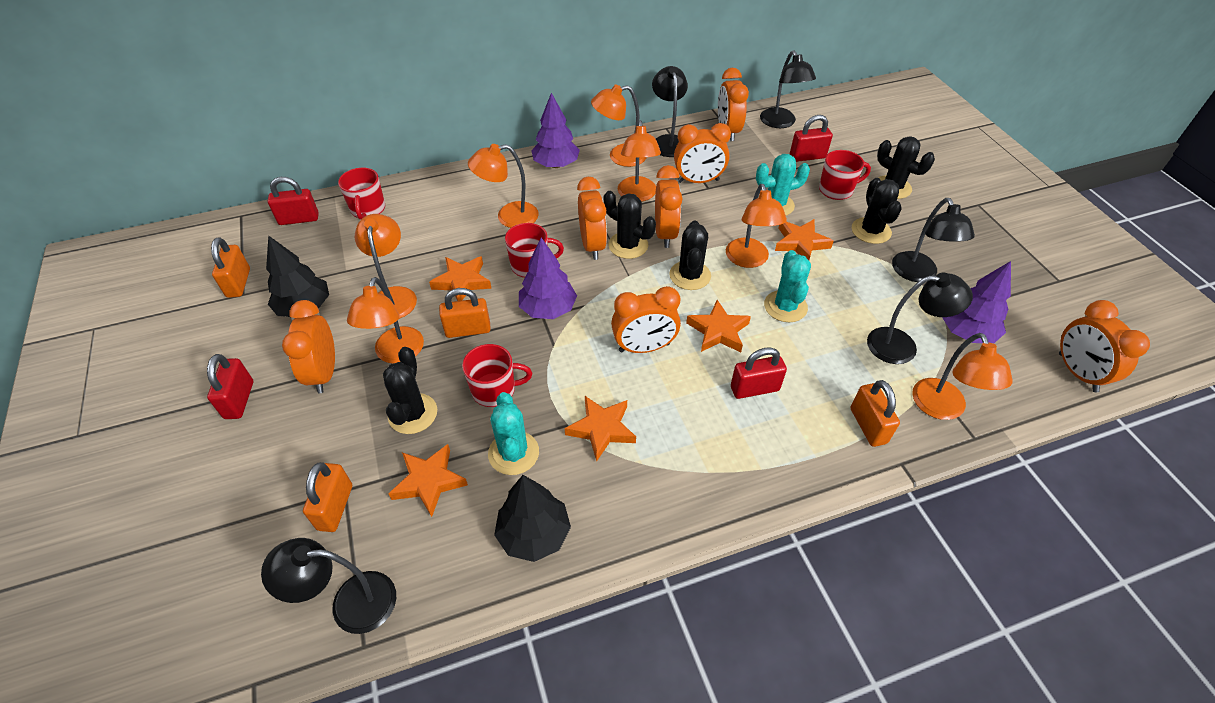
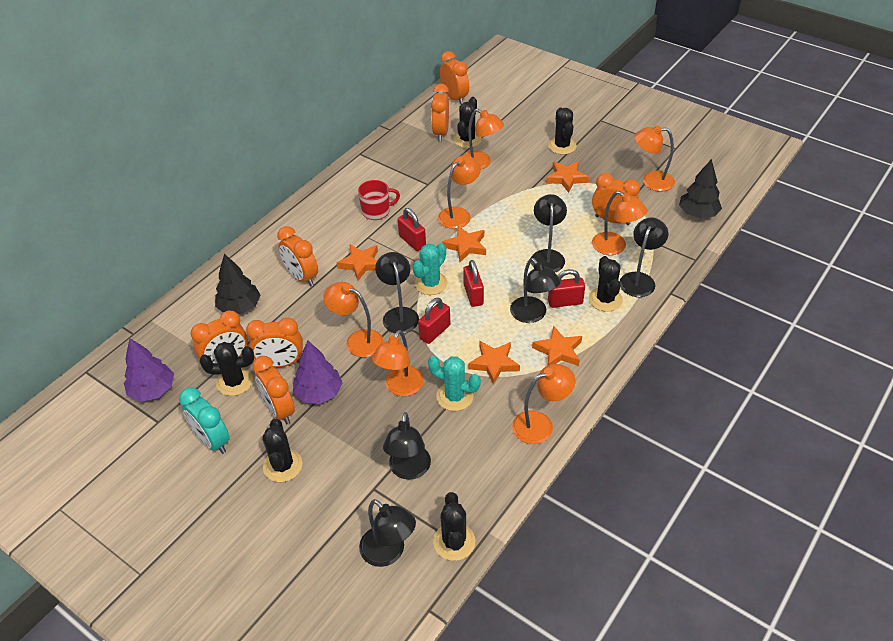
black cactus: [383,347,437,434] [604,191,656,259] [669,220,711,290] [852,178,901,244] [877,136,935,199] = 5 -> [199,342,254,396] [262,418,302,482] [433,492,475,561] [454,97,482,148] [548,108,577,155] [589,256,623,312] = 6
black lamp: [261,538,396,634] [652,66,688,157] [760,50,816,128] [867,273,973,364] [892,198,975,282] = 5 -> [359,499,416,567] [375,252,419,334] [383,412,431,480] [510,258,560,323] [531,194,567,272] [620,217,668,297] = 6
orange padlock: [211,237,250,298] [303,462,352,532] [439,288,491,338] [851,380,900,447] = 4 -> none = 0
purple tree: [519,237,577,319] [531,93,580,168] [942,261,1011,343] = 3 -> [124,338,174,402] [293,341,342,404] = 2
red mug: [338,168,385,220] [462,344,532,407] [505,223,564,277] [819,150,871,200] = 4 -> [358,180,400,220] = 1
turquoise cactus: [488,392,539,475] [756,154,810,216] [764,250,811,322] = 3 -> [412,243,448,295] [428,356,481,411] = 2
turquoise clock: none = 0 -> [179,387,230,454] = 1

